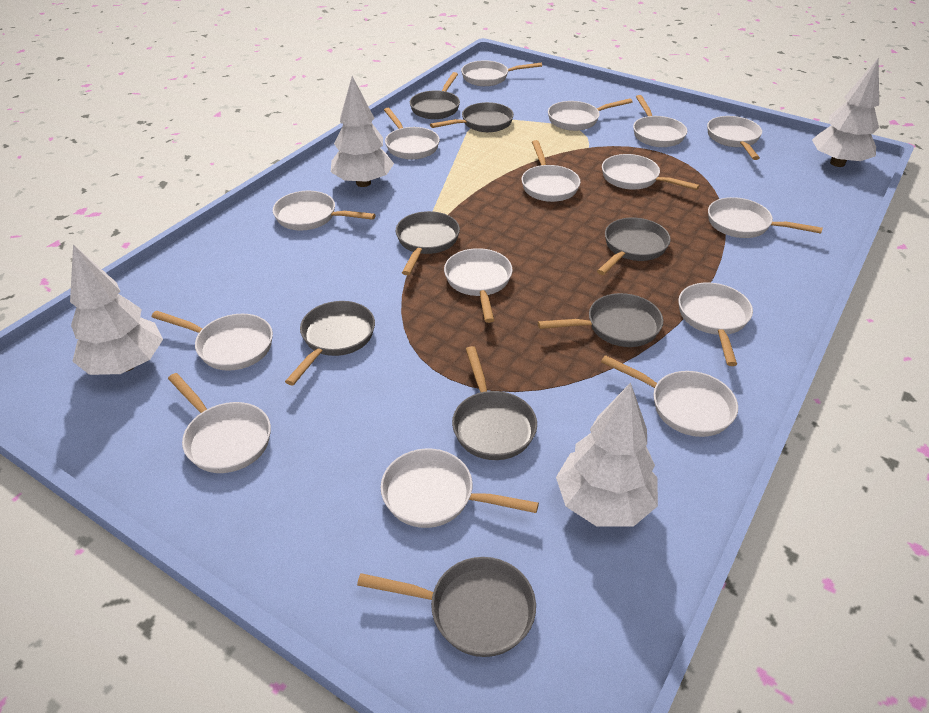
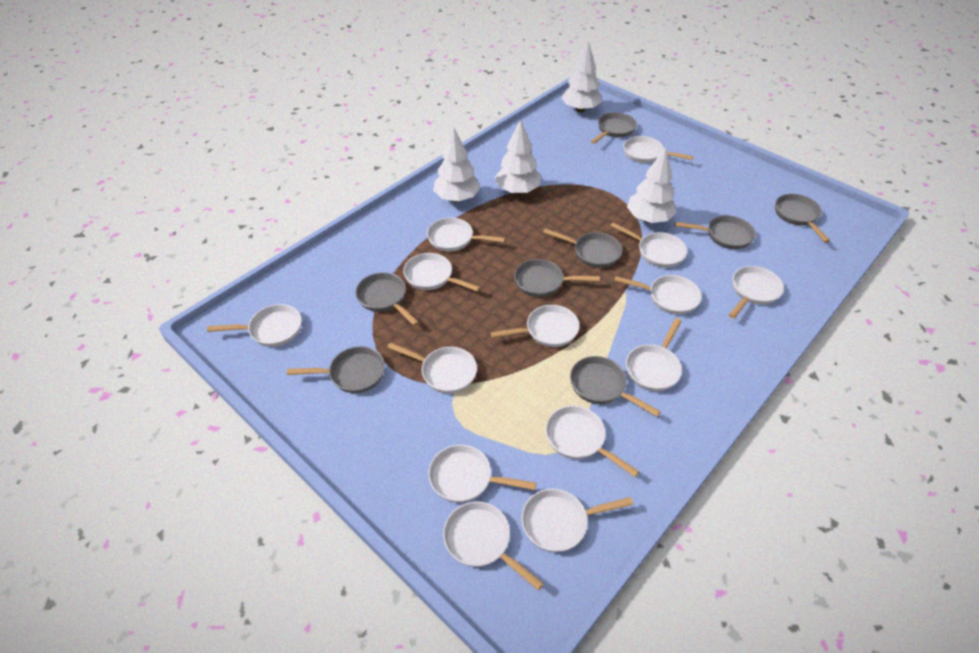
white pan: [152,311,273,371] [168,373,271,473] [273,191,376,230] [381,449,539,528] [384,108,440,159] [444,248,513,323] [461,60,542,86] [521,140,580,202] [548,98,632,131] [601,355,738,437] [602,154,700,190] [633,95,687,147] [678,283,753,366] [707,116,762,160] [708,197,823,238] = 15 -> [207,304,302,347] [387,342,477,394] [403,253,480,292] [427,218,505,252] [428,445,536,503] [443,501,544,590] [490,305,580,347] [522,489,633,552] [545,406,639,477] [611,222,687,268] [614,275,702,314] [623,136,694,163] [626,318,682,391] [729,266,784,318] = 14

